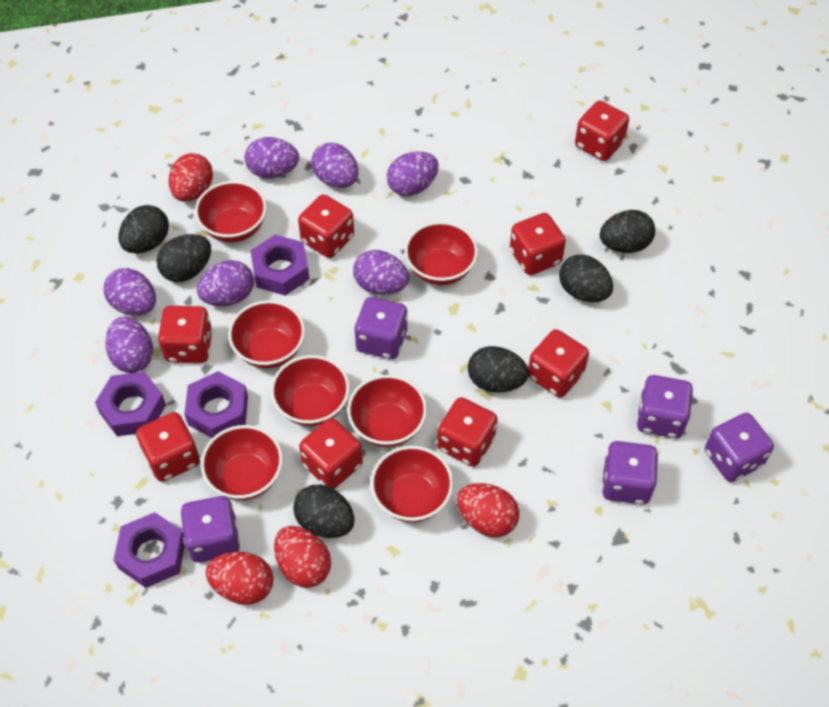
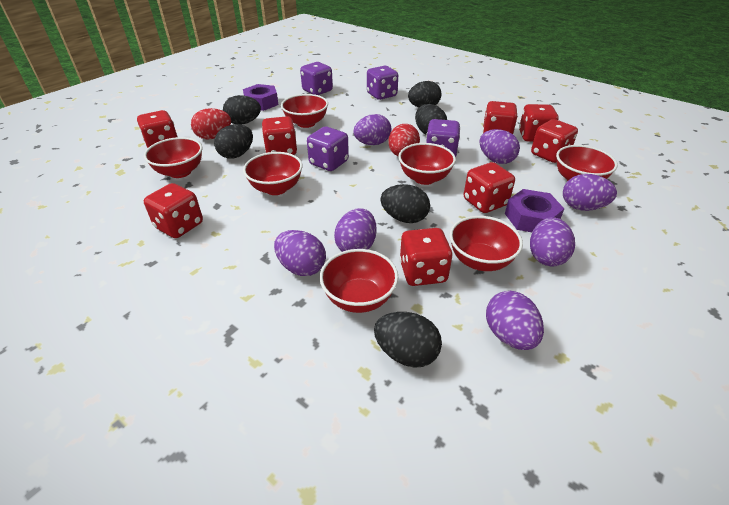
purple dice: [180,496,240,563] [354,297,408,359] [602,441,658,505] [636,375,693,439] [705,413,774,482] = 5 -> [300,62,333,95] [307,127,349,171] [367,66,398,100] [426,119,460,157] = 4
purple nut: [95,372,166,436] [113,512,185,588] [184,371,248,438] [251,235,310,296] = 4 -> [243,84,278,111] [505,189,564,232] = 2
red egg: [169,153,213,202] [206,551,274,605] [274,526,331,588] [457,483,519,537] = 4 -> [191,108,231,139] [388,124,420,156] = 2

